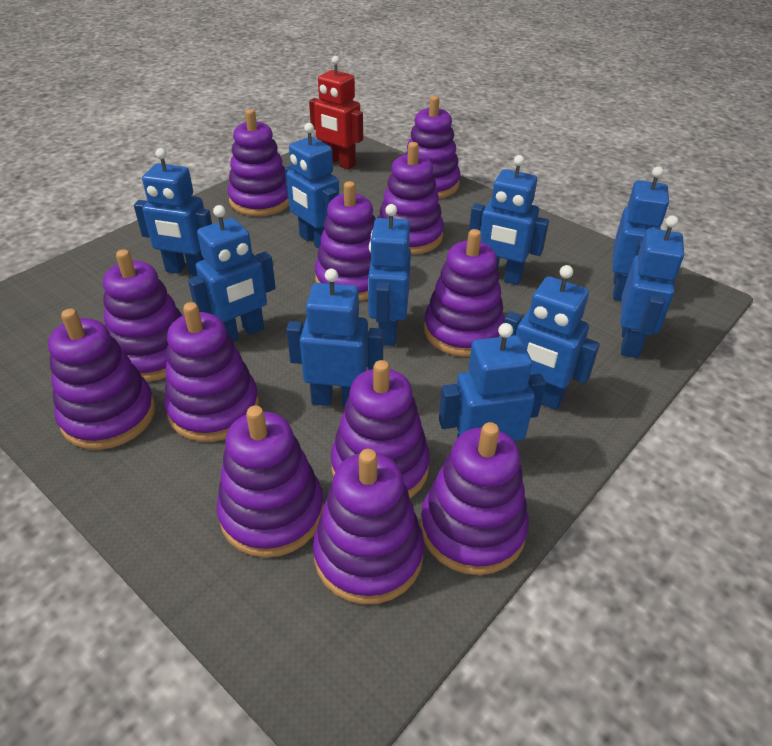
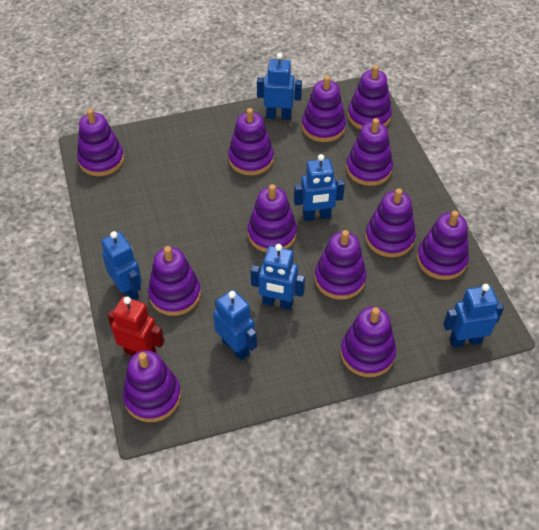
blue robot: [134,148,212,276] [188,205,276,342] [285,123,339,249] [286,268,384,407] [368,204,411,346] [439,323,546,443] [469,155,549,285] [504,265,600,410] [612,167,669,301] [620,215,684,358] = 10 -> [101,231,142,300] [213,290,257,361] [251,244,305,310] [257,53,302,120] [294,154,345,221] [443,284,504,348] = 6

